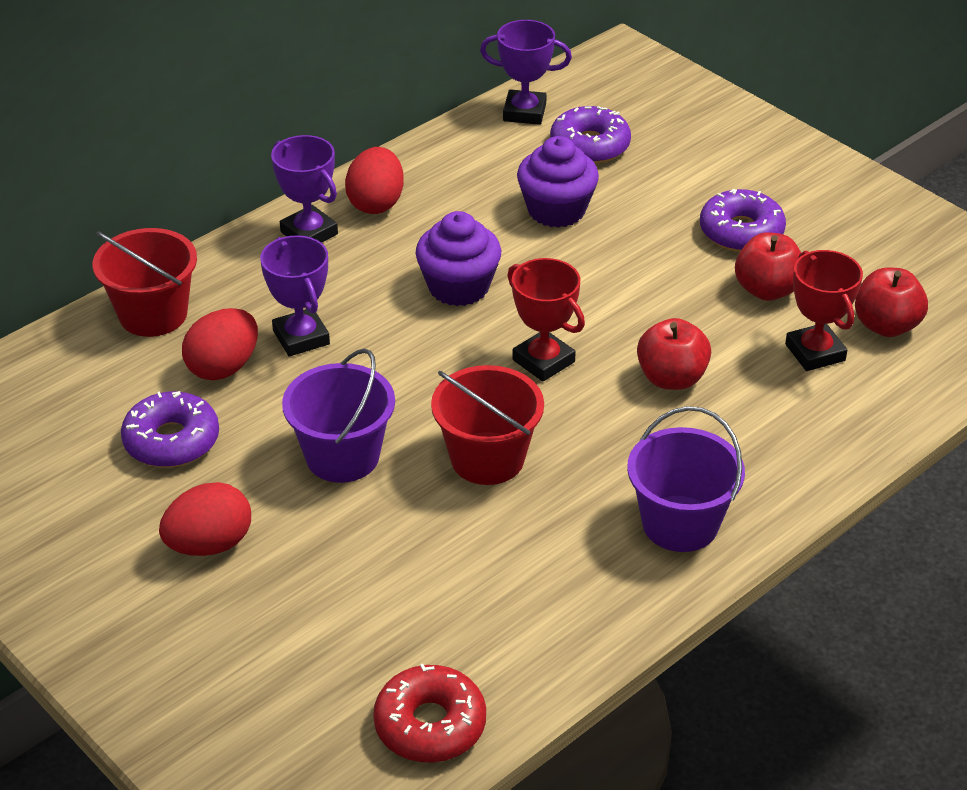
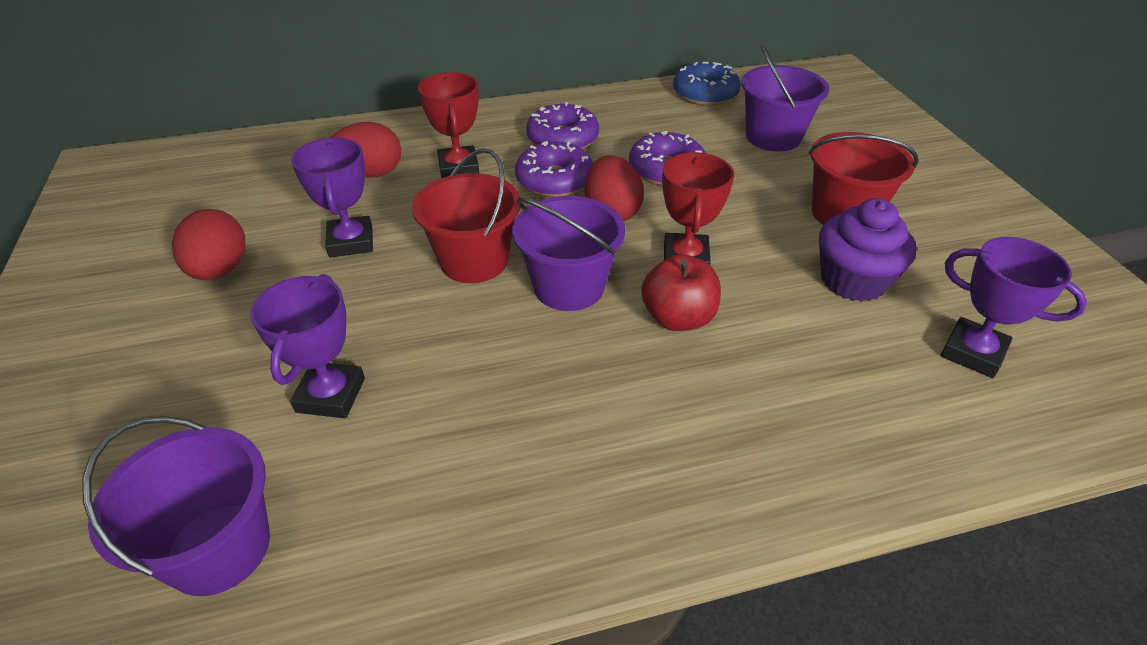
blue donut: none = 0 -> [673,62,741,106] = 1
purple bucket: [282,348,395,483] [627,406,745,552] = 2 -> [82,416,270,596] [512,196,625,311] [741,44,829,152] = 3
purple cupcake: [415,211,501,306] [517,136,599,228] = 2 -> [819,198,916,302] = 1
red apple: [637,318,711,390] [735,232,801,301] [855,268,928,337] = 3 -> [642,254,721,331] = 1
red donut: [373,664,486,763] = 1 -> none = 0

